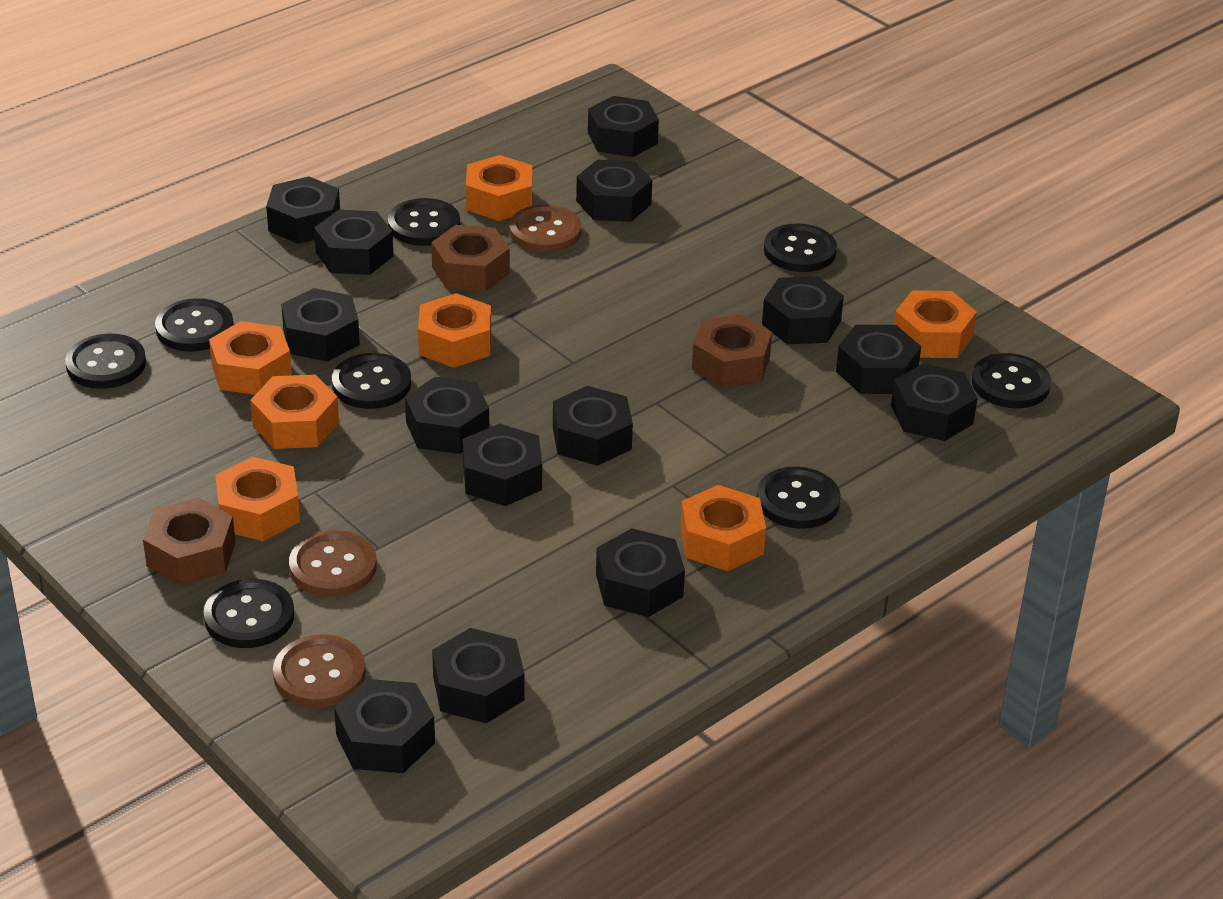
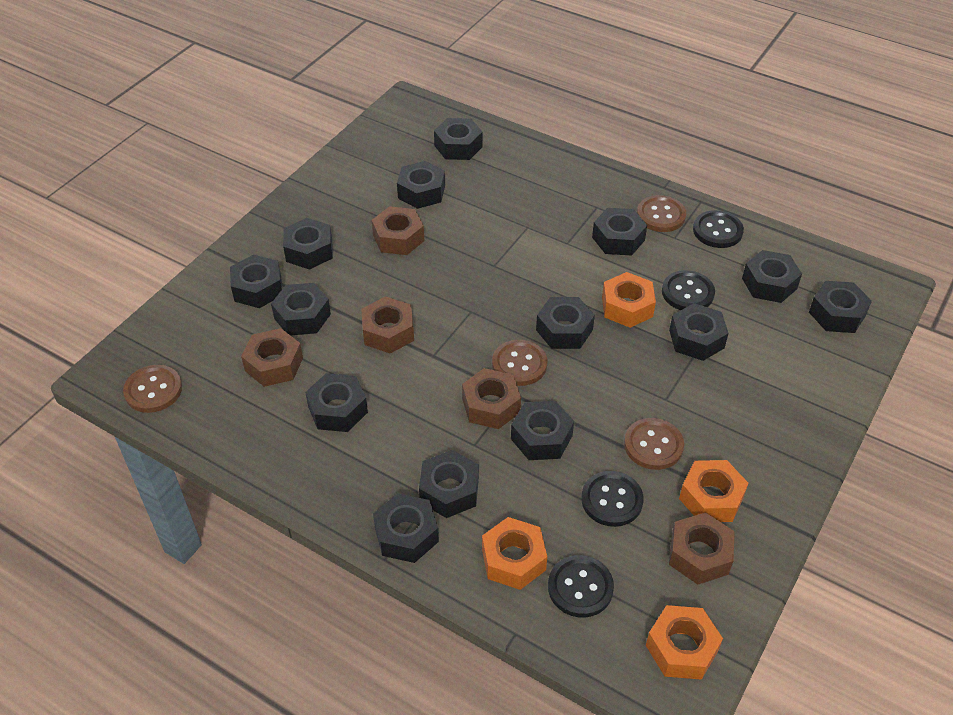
black button: [65,334,146,389] [155,298,233,351] [204,579,294,648] [332,353,411,409] [388,198,460,246] [757,467,841,529] [764,223,837,272] [971,353,1051,408] = 8 -> [548,555,614,618] [581,471,644,527] [662,270,715,310] [693,210,744,248] = 4
brown button: [273,635,366,707] [289,530,377,597] [509,205,581,252] = 3 -> [123,365,182,413] [492,340,548,386] [624,418,684,470] [637,195,686,232] = 4
brown nut: [143,498,236,585] [431,225,510,292] [692,314,772,388] = 3 -> [241,328,303,387] [361,296,414,354] [372,206,424,255] [462,368,521,429] [669,512,735,585] = 5
orange nut: [209,321,292,395] [215,457,300,541] [250,374,339,449] [418,293,491,368] [466,155,532,221] [680,485,766,571] [894,291,977,358] = 7 -> [482,517,547,590] [602,272,656,328] [646,605,723,680] [679,460,749,522] = 4

